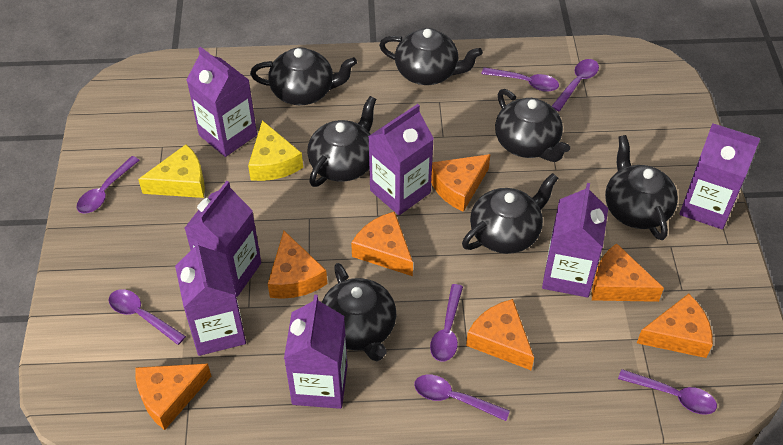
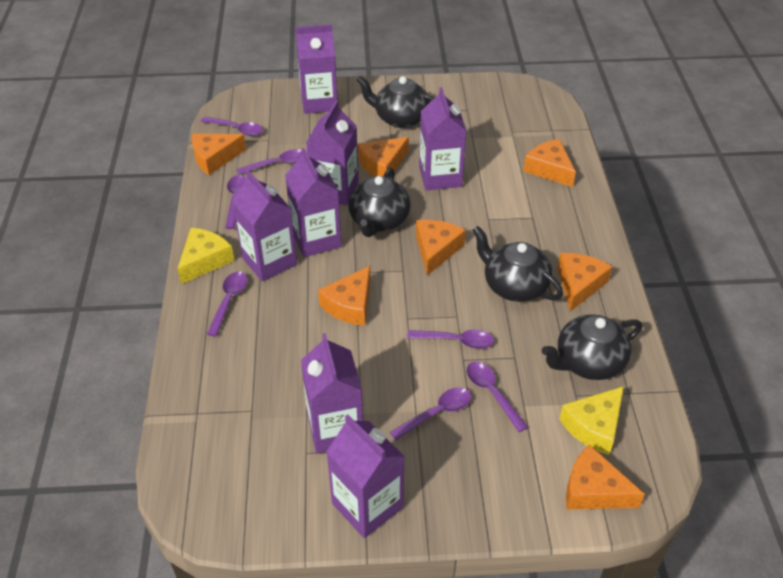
black teapot: [250,47,357,105] [307,96,376,187] [322,263,396,361] [379,28,483,85] [462,173,558,254] [495,89,570,162] [605,135,678,240] = 7 -> [348,168,411,237] [356,76,435,128] [472,226,563,302] [542,314,642,380] = 4

